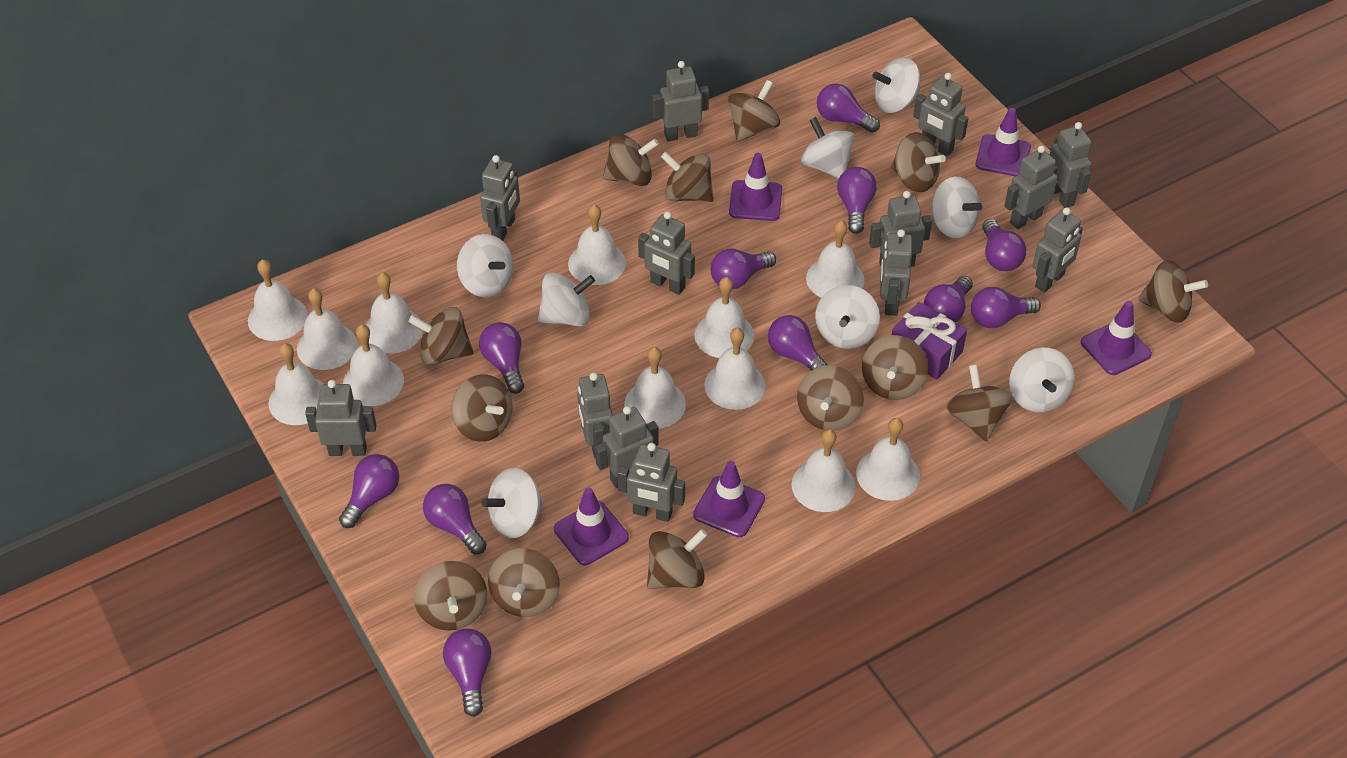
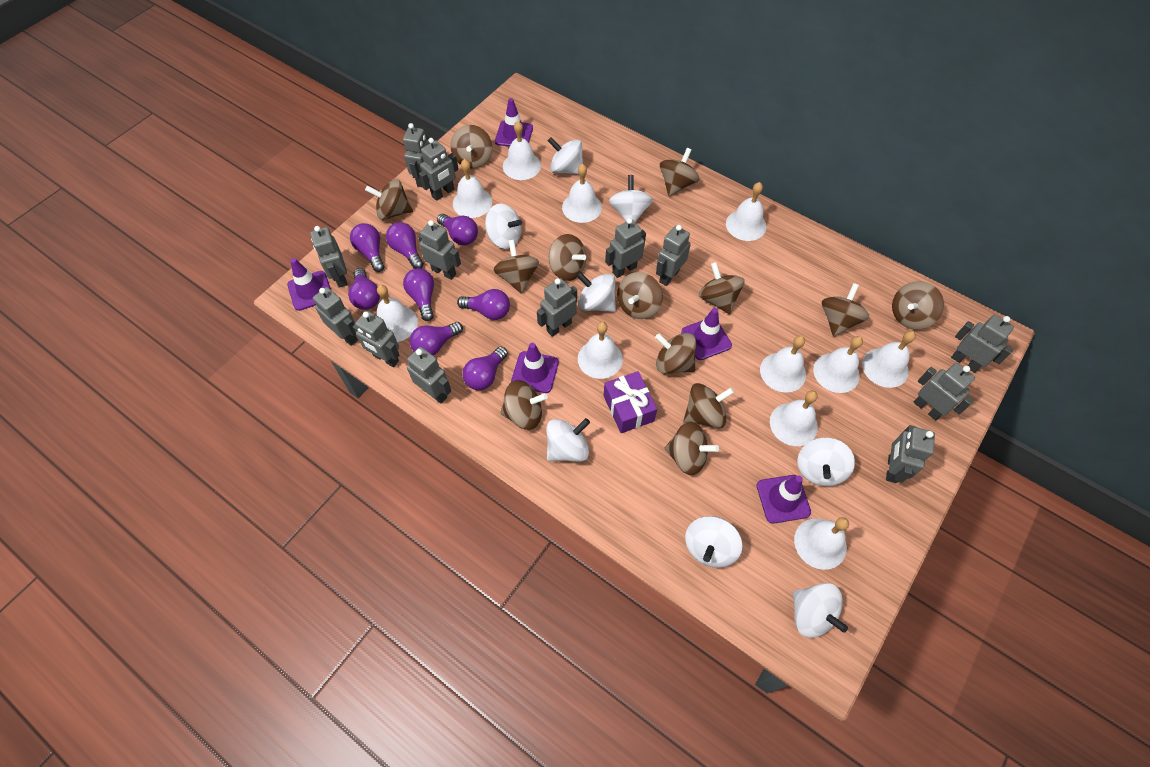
purple light bulb: [339,454,399,528] [423,484,487,554] [443,628,491,717] [479,322,524,394] [710,249,776,289] [768,315,827,371] [817,84,880,133] [837,167,877,234] [924,276,973,322] [971,287,1041,328] [982,219,1026,271] = 11 -> [348,268,380,310] [350,223,385,272] [386,222,424,269] [403,268,434,321] [410,322,463,355] [437,214,478,245] [457,289,510,320] [462,346,508,390] = 8
white bell: [248,260,308,341] [268,343,324,425] [297,288,357,370] [343,324,404,406] [365,272,423,354] [568,204,626,285] [624,347,686,429] [694,277,754,358] [704,328,766,410] [791,429,856,512] [806,220,865,298] [856,418,920,501] = 12 -> [377,285,418,342] [453,159,492,218] [503,121,541,180] [562,164,602,223] [578,322,623,379] [726,182,767,241] [760,336,806,392] [770,390,818,446] [794,517,849,570] [813,336,863,393] [862,331,916,388] = 11

